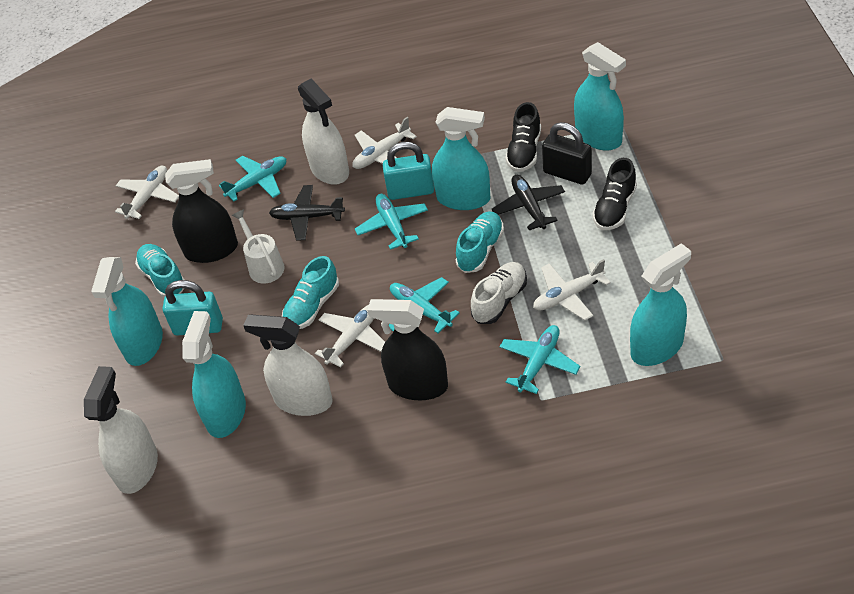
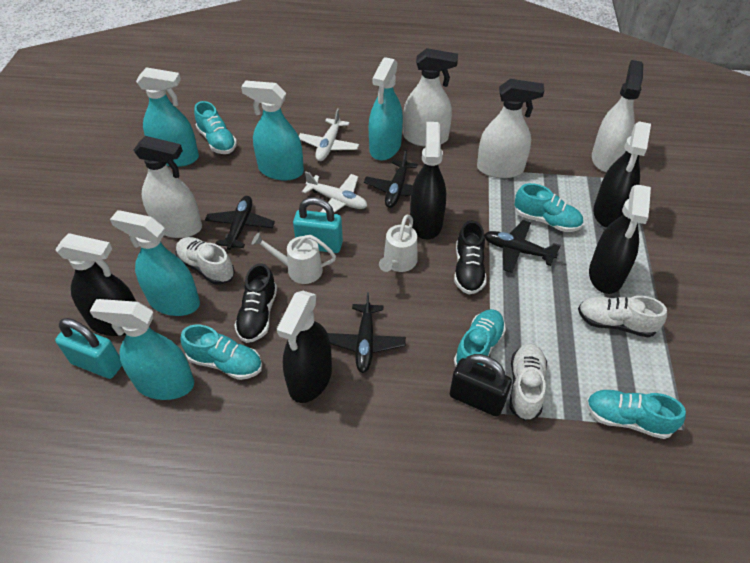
black plane: [269,185,345,241] [492,175,565,230] = 2 -> [205,196,275,250] [328,292,406,373] [364,150,418,208] [484,220,561,273] = 4
black spray bottle: [165,159,238,263] [367,299,448,400] = 2 -> [55,233,136,336] [277,291,332,403] [410,122,446,240] [589,185,651,294] [593,121,651,228] = 5
turquoise plane: [219,156,286,201] [355,194,428,250] [389,277,460,333] [500,325,580,394] = 4 -> none = 0
turquoise shoe: [135,244,185,298] [282,256,339,329] [455,212,504,273] = 3 -> [180,325,262,380] [194,101,237,154] [454,309,506,367] [515,183,583,232] [586,390,686,439] = 5
white plane: [115,165,179,219] [315,305,385,368] [352,117,417,169] [533,259,611,320] = 4 -> [299,108,359,161] [302,171,367,213] = 2
white shoe: [471,262,527,324] = 1 -> [175,237,235,285] [510,343,547,421] [578,296,667,337] = 3
white spray bottle: [84,366,158,494] [243,315,333,416] [298,78,349,185] = 3 -> [133,136,202,238] [403,48,458,147] [477,79,544,178] [592,60,643,172] = 4
white watering can: [231,209,285,284] = 1 -> [252,233,336,284] [379,215,418,272] = 2

